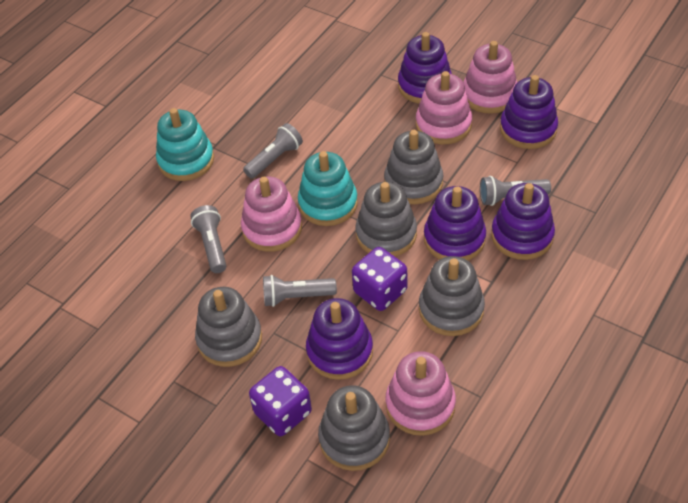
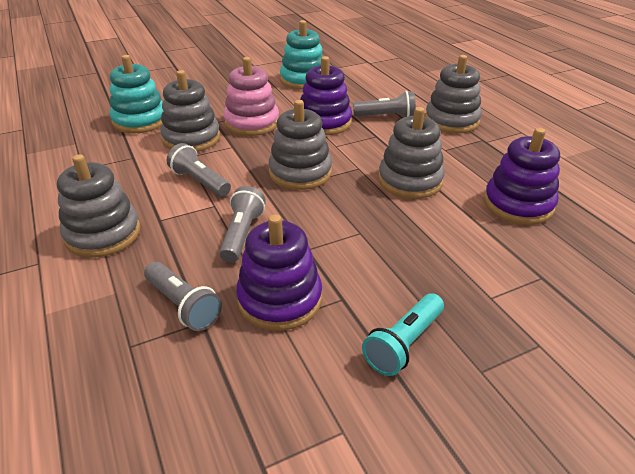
pink stacking toy: [241,176,302,252] [386,351,456,436] [416,71,472,144] [463,41,517,114] = 4 -> [224,57,279,136] = 1
purple dice: [249,366,312,436] [352,247,407,311] = 2 -> none = 0
purple stacking toy: [306,298,373,380] [398,32,452,104] [424,186,486,260] [491,183,555,260] [500,75,558,149] = 5 -> [236,214,322,331] [300,56,352,135] [484,128,560,225] = 3
turquoise flashlight: none = 0 -> [362,293,444,376] = 1

